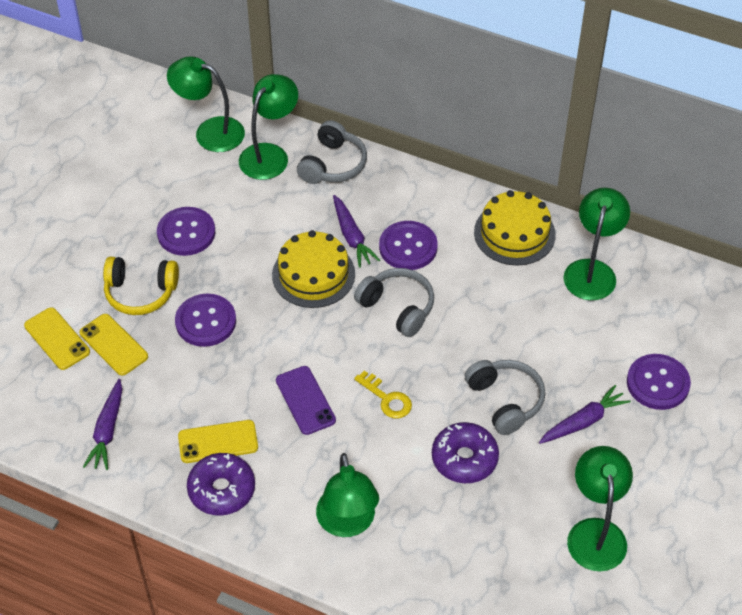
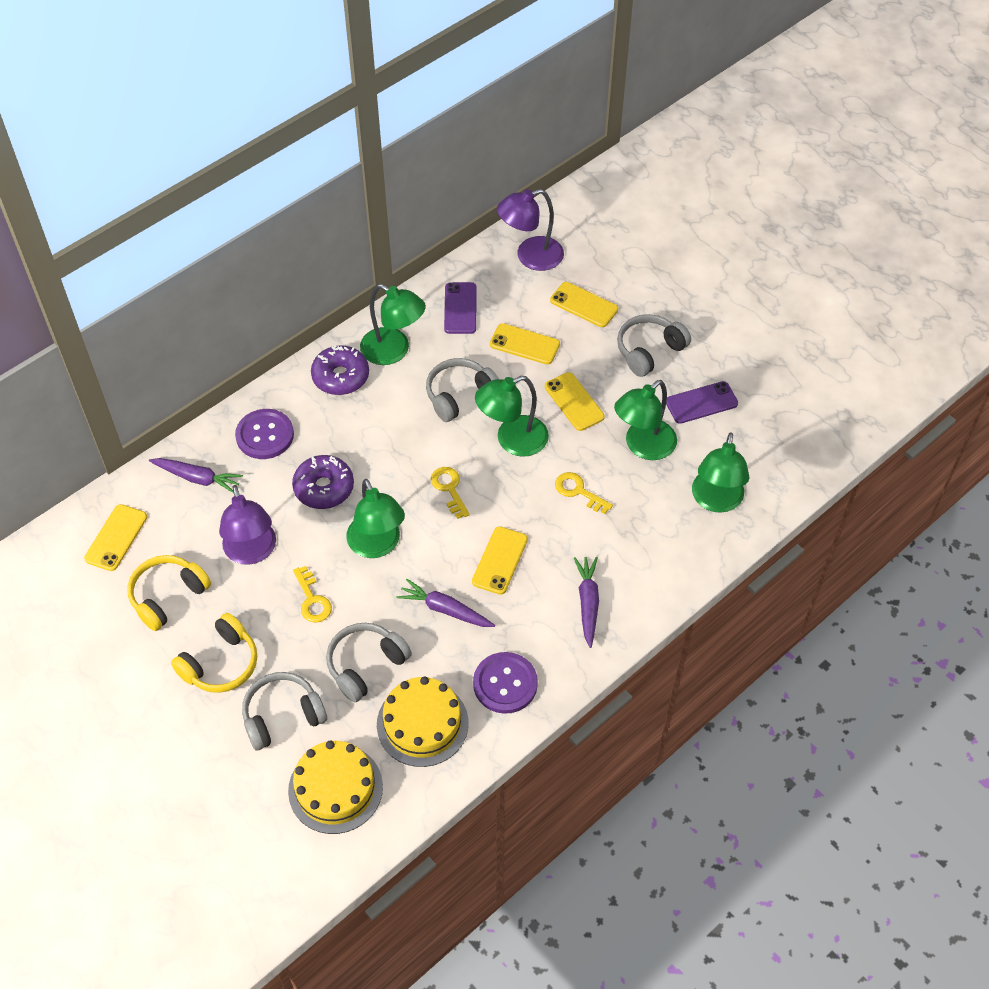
grey headphones: [297,120,367,184] [354,268,434,337] [465,360,545,435] = 3 -> [242,672,327,751] [326,623,412,702] [426,358,499,422] [617,314,691,377] = 4
purple button: [157,207,215,256] [175,294,236,347] [379,221,438,270] [627,354,691,410] = 4 -> [235,409,294,459] [473,652,538,714] = 2
purple lamp: none = 0 -> [219,485,276,565] [497,189,564,271] = 2
purple phone: [276,366,336,435] = 1 -> [444,282,477,334] [666,381,738,424] = 2
yellow headphones: [103,257,179,315] = 1 -> [127,555,211,631] [171,613,257,693] = 2
yellow key: [354,371,412,418] = 1 -> [293,566,332,622] [430,467,470,519] [555,472,613,514] = 3
yellow phone: [24,307,90,370] [80,314,148,376] [178,420,258,463] = 3 -> [84,504,147,571] [472,526,528,595] [490,323,560,364] [545,372,605,431] [550,282,618,327] = 5

